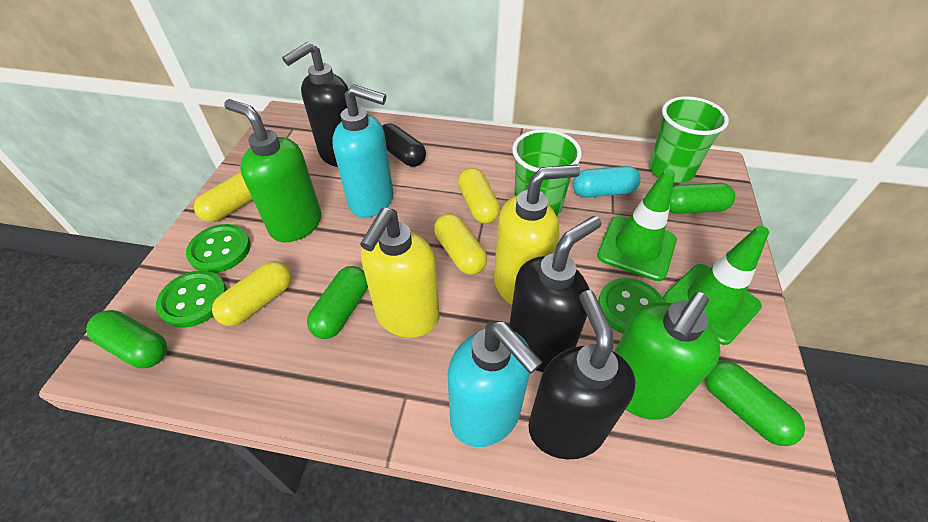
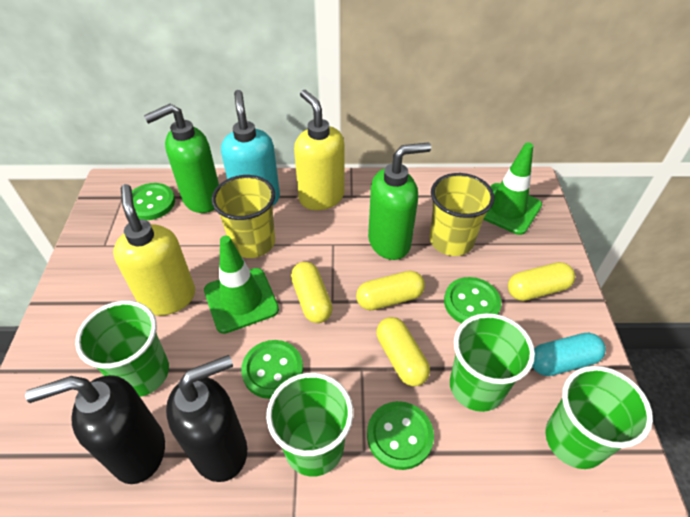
black capsule: [382,124,426,167] = 1 -> none = 0
black soap dispenser: [282,42,348,167] [509,216,601,372] [528,290,635,460] = 3 -> [25,375,165,484] [166,355,247,482] = 2
green button: [156,270,227,328] [186,224,251,273] [598,278,664,334] = 3 -> [132,183,175,220] [241,340,303,399] [367,401,434,470] [444,277,501,324] = 4
green capsule: [86,310,167,368] [307,266,368,339] [669,183,735,214] [705,361,805,446] = 4 -> none = 0
green cup: [512,129,582,216] [649,96,729,183] = 2 -> [75,301,169,397] [266,373,353,476] [450,313,535,412] [545,366,653,469] = 4
turquoise soap dispenser: [332,84,393,218] [448,321,542,447] = 2 -> [221,90,280,206] = 1
yellow cup: none = 0 -> [211,175,275,258] [429,173,494,256] = 2

